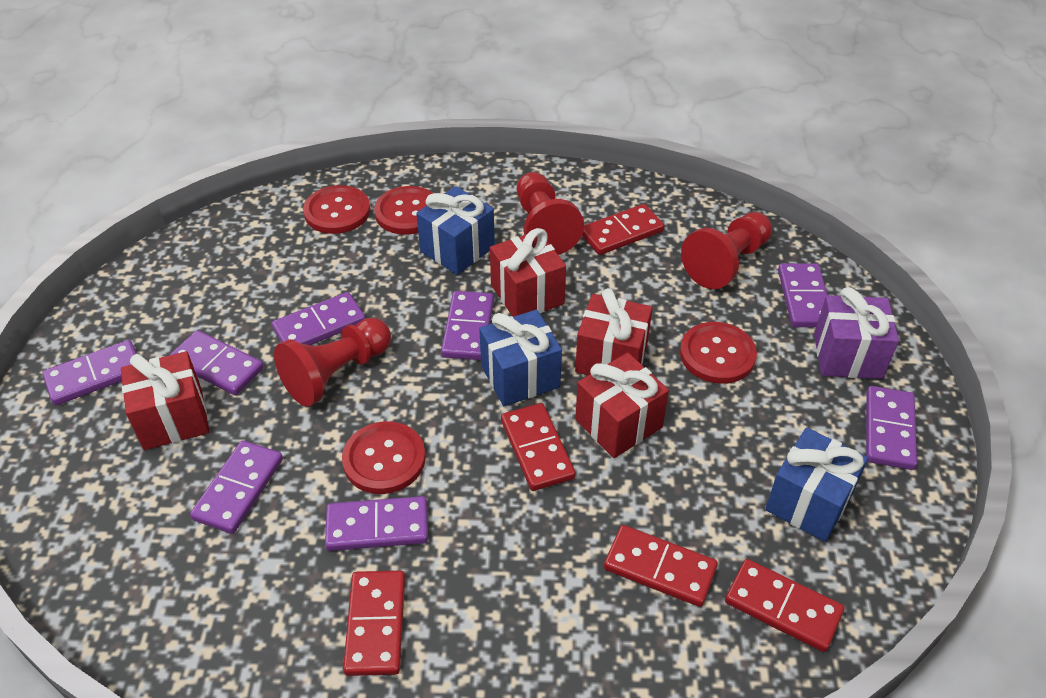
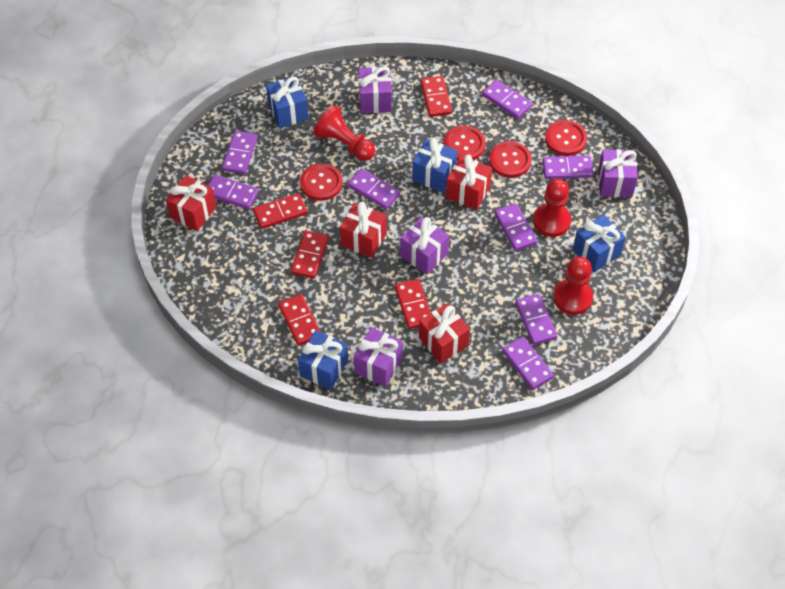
blue gift: [416,186,495,275] [479,310,562,406] [765,427,868,542] = 3 -> [266,76,309,128] [298,330,348,390] [412,137,457,192] [573,215,626,272] = 4
purple gift: [814,287,899,379] = 1 -> [354,327,403,387] [358,66,392,113] [400,217,449,275] [598,149,638,197] = 4

